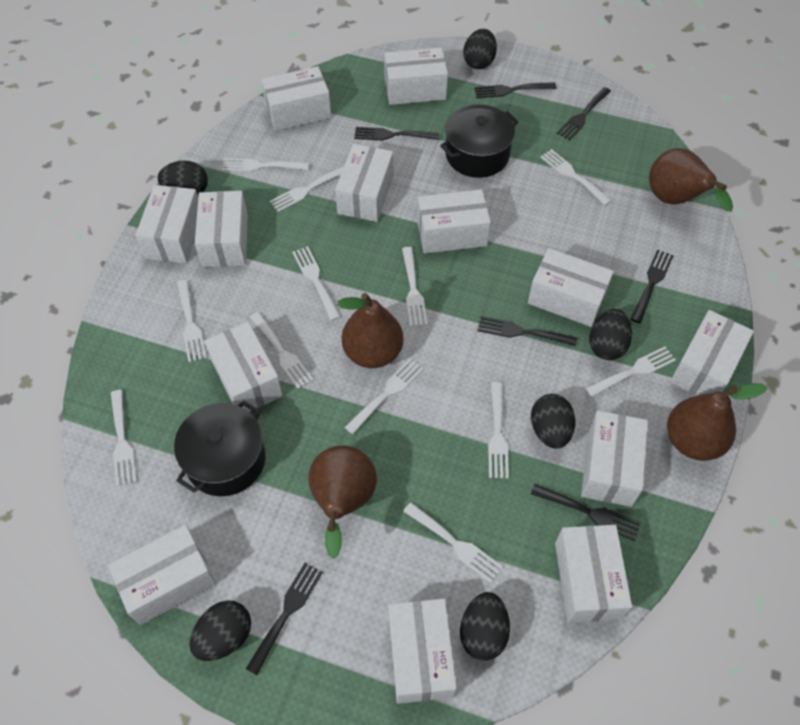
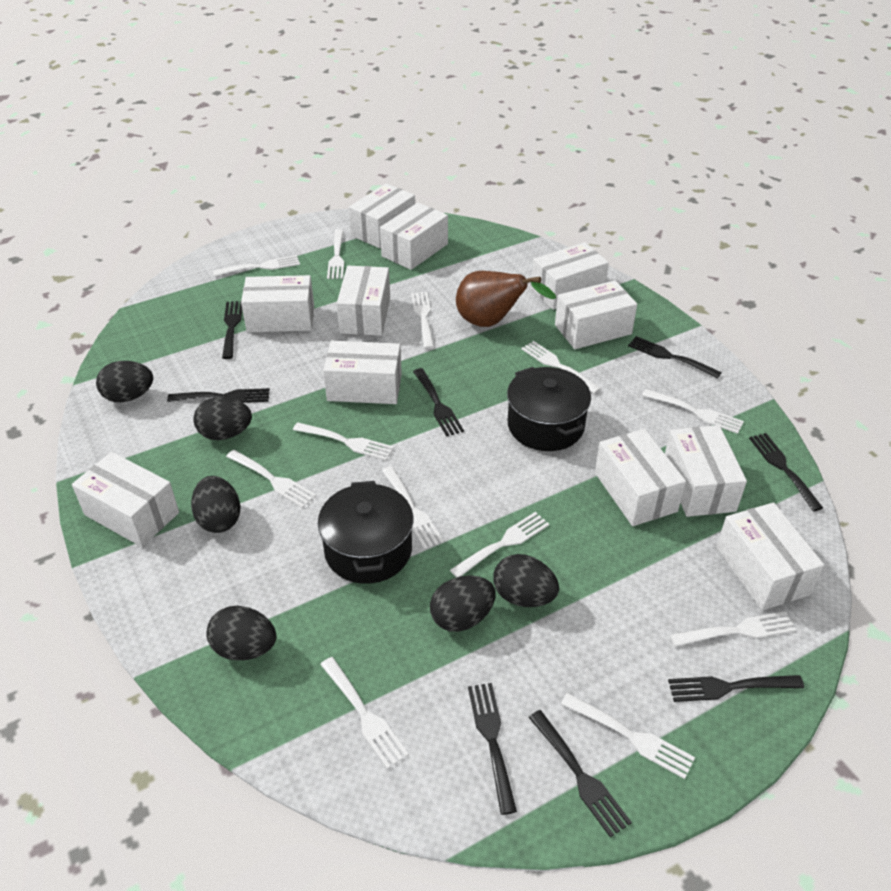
black fork: [246,563,323,675] [354,127,439,141] [474,82,556,98] [478,316,577,346] [531,484,641,541] [557,87,611,140] [631,249,674,323] = 7 -> [167,388,270,403] [222,301,242,359] [413,368,464,437] [468,683,517,815] [528,710,632,837] [628,336,722,379] [668,675,804,702] [749,433,823,511] = 8
brown pear: [308,445,377,559] [337,293,404,368] [649,148,733,212] [667,383,767,461] = 4 -> [456,271,556,327] = 1
white box: [108,525,216,625] [136,185,198,263] [195,191,248,267] [204,322,283,412] [261,66,331,131] [335,144,393,222] [384,48,448,105] [388,599,457,704] [417,189,491,254] [528,248,614,327] [555,525,632,623] [581,411,648,507] [670,310,754,396] = 13 -> [72,452,179,547] [241,275,314,332] [323,341,402,404] [337,266,390,336] [349,184,415,248] [380,203,448,270] [531,242,609,310] [555,280,637,349] [595,429,686,526] [665,425,747,517] [716,502,824,611] = 11

